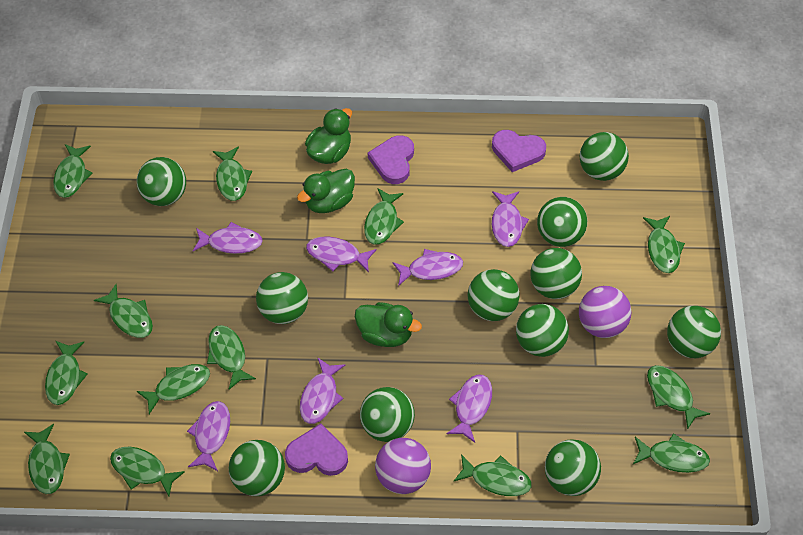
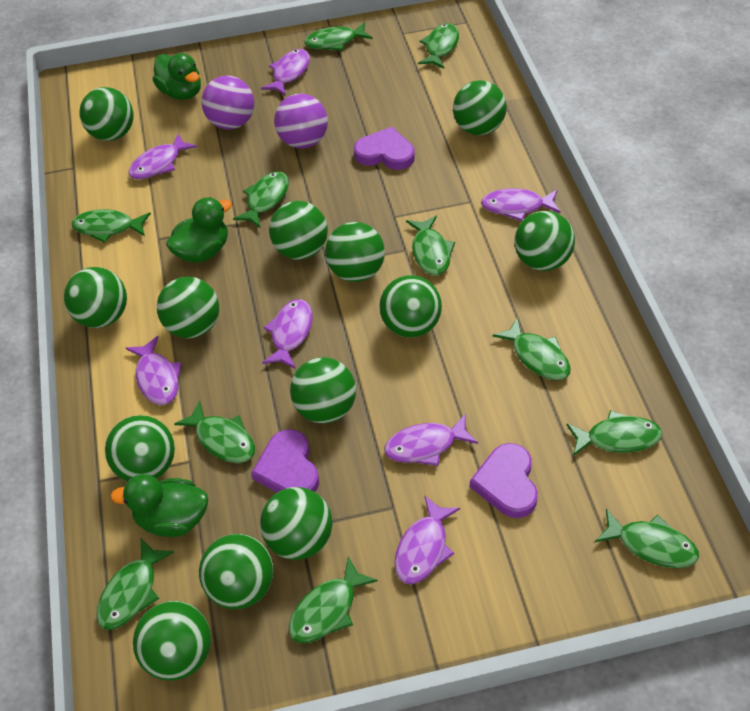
green ball: [137,157,186,206] [229,440,285,496] [256,272,308,324] [360,387,415,442] [467,269,520,321] [516,304,569,357] [530,248,582,299] [537,197,587,247] [545,439,601,496] [580,132,629,181] [667,306,721,358] = 11 -> [64,267,127,328] [79,87,134,141] [105,415,175,481] [133,601,211,681] [157,277,219,338] [199,534,274,609] [260,487,332,560] [269,201,328,260] [290,357,356,423] [325,222,385,282] [379,275,442,338] [453,80,507,135] [515,211,575,271] = 13
green fish: [24,424,70,494] [45,341,88,405] [53,144,92,198] [94,284,153,338] [110,447,185,496] [137,364,210,414] [207,325,256,390] [213,147,252,201] [364,188,404,245] [453,454,532,496] [633,433,710,473] [643,216,685,273] [647,365,710,430] = 13 -> [72,209,151,243] [96,538,174,630] [174,400,255,463] [233,171,289,228] [289,557,378,643] [304,22,372,51] [406,215,455,275] [418,23,459,69] [493,317,571,380] [567,410,662,456] [595,509,699,568] = 11

